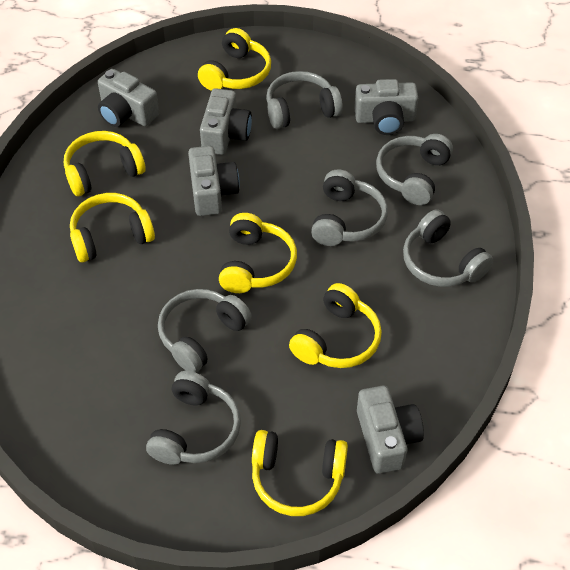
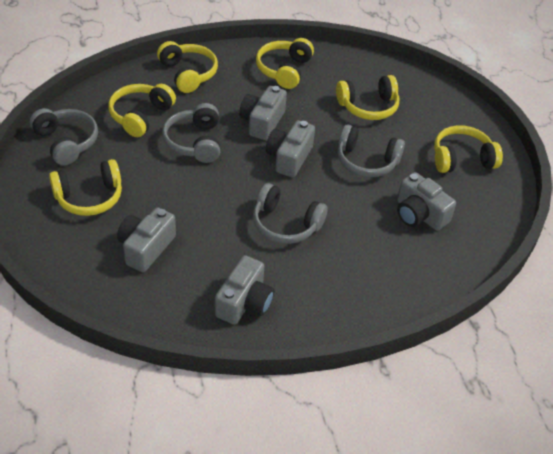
grey headphones: [146,371,241,465] [158,289,252,373] [266,71,343,129] [311,169,388,246] [376,134,453,205] [403,209,493,287] = 6 -> [30,108,98,166] [162,103,220,163] [253,183,328,244] [338,125,405,177] = 4

